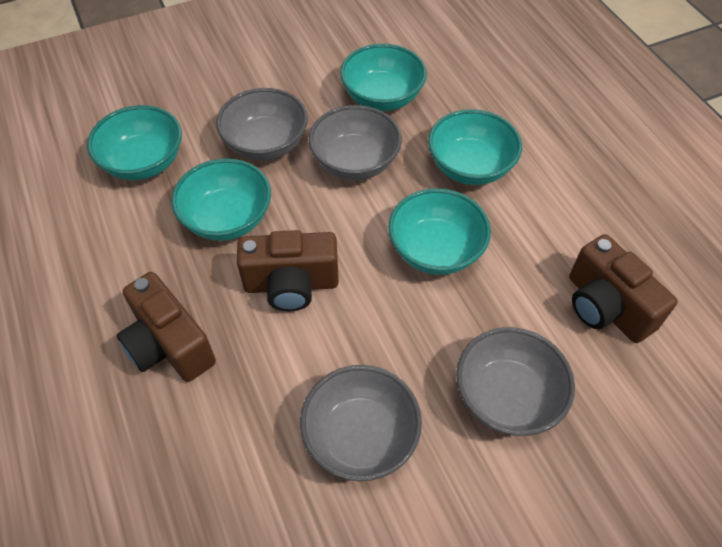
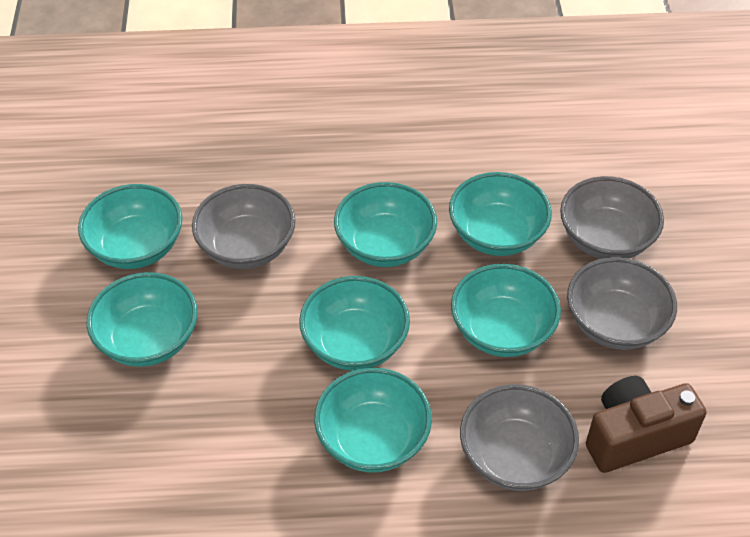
brown camera: [117,272,216,382] [237,230,339,311] [569,234,678,343] = 3 -> [586,376,706,473] = 1
turquoise bowl: [87,105,182,180] [172,158,271,241] [340,44,427,111] [388,188,491,275] [428,109,522,185] = 5 -> [78,184,183,269] [87,272,198,367] [299,276,410,371] [314,368,432,472] [334,182,437,267] [449,172,552,256] [451,264,561,357] = 7

